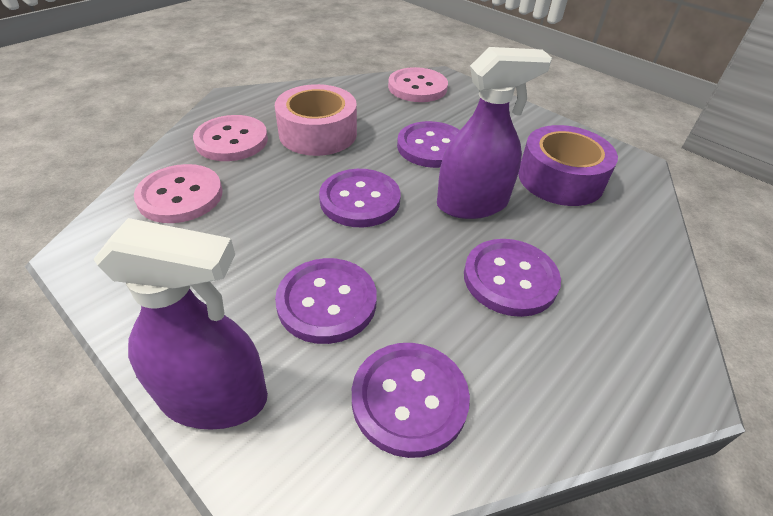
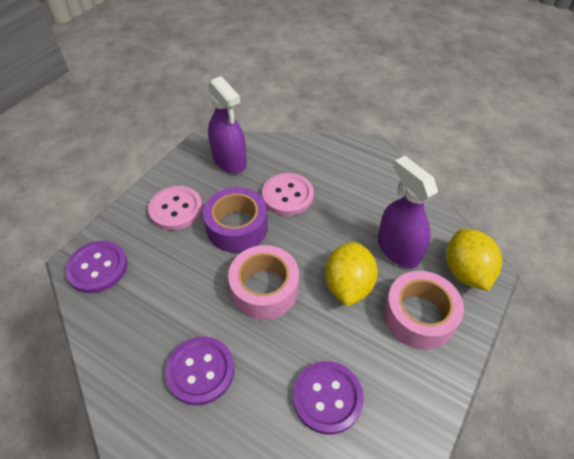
pink button: [134,164,223,223] [193,115,268,161] [388,67,448,102] = 3 -> [148,186,203,230] [262,173,314,216] = 2
pink tape: [275,84,357,156] = 1 -> [228,245,299,320] [384,271,464,350] = 2
purple button: [275,258,377,344] [319,169,401,227] [352,343,470,458] [397,121,460,168] [464,239,561,317] = 5 -> [65,241,128,293] [165,336,234,406] [293,361,364,435] = 3
yellow lemon: none = 0 -> [325,242,378,307] [446,229,502,291] = 2

